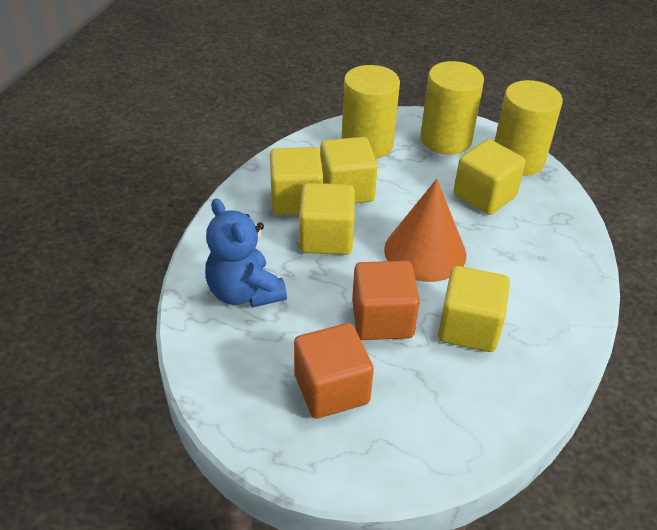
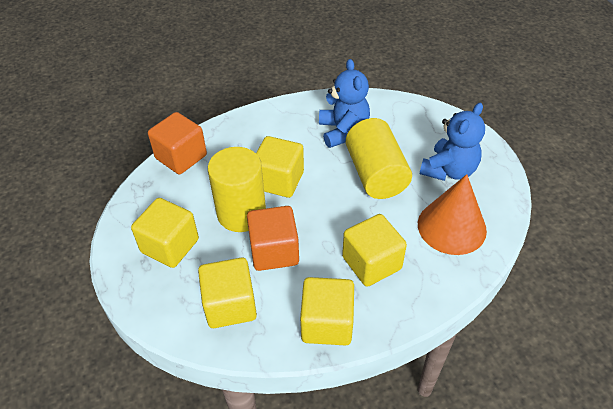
blue teddy bear: [205,198,287,308] = 1 -> [319,59,370,148] [420,103,485,181] = 2
yellow cylinder: [342,65,400,159] [420,61,484,155] [494,80,563,176] = 3 -> [208,147,266,232] [346,118,412,199] = 2

